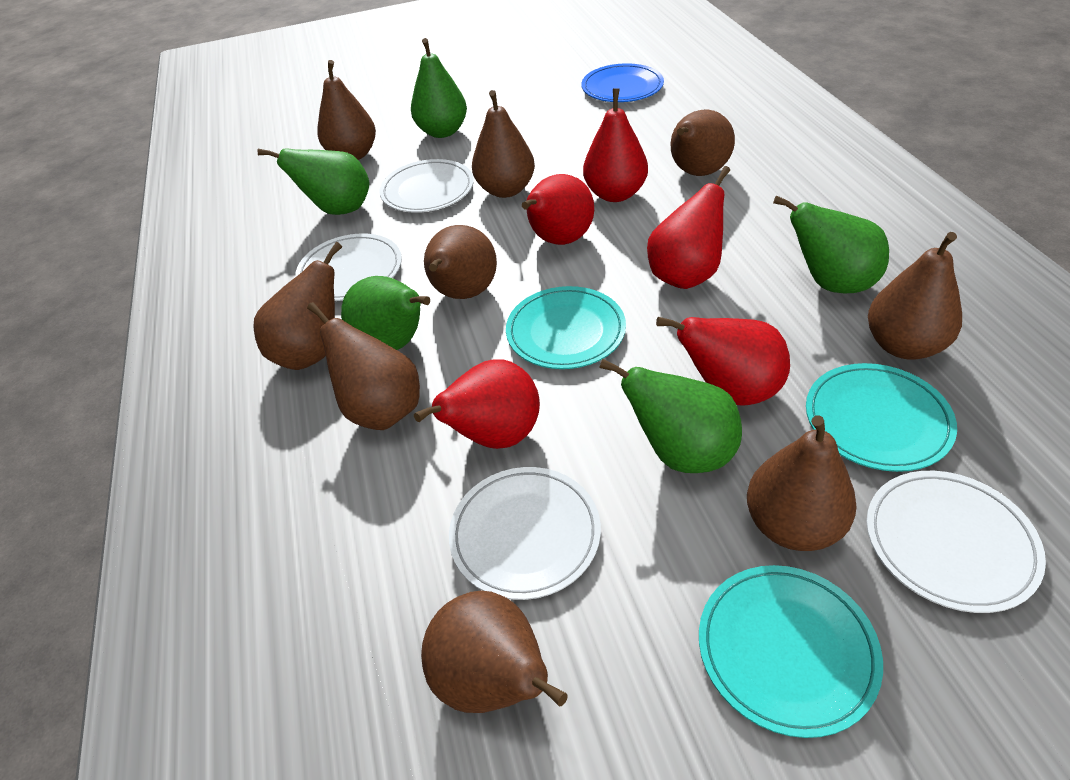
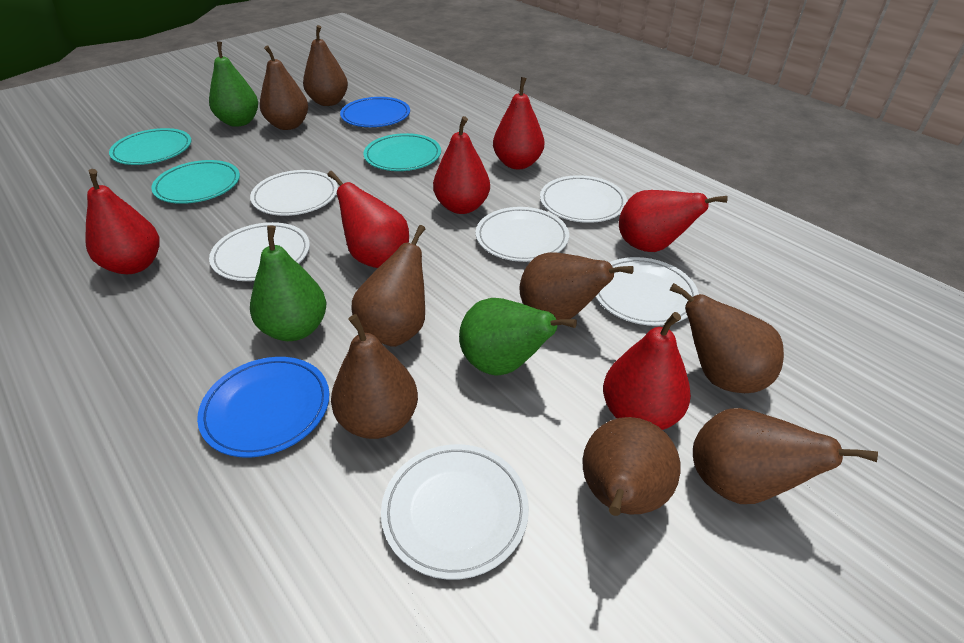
blue plate: [581,63,664,102] = 1 -> [197,357,330,458] [340,97,410,127] = 2
brown pear: [253,242,342,370] [307,302,420,430] [317,60,376,160] [421,591,568,713] [424,225,497,299] [472,90,535,198] [671,109,735,176] [747,415,857,551] [868,232,962,360] = 9 -> [260,45,308,130] [303,25,348,106] [331,314,418,439] [352,225,425,347] [519,252,634,320] [582,417,681,516] [670,283,784,393] [693,408,878,504] = 8
green pear: [258,148,370,215] [341,276,430,350] [411,38,467,138] [599,359,742,473] [773,195,889,293] = 5 -> [209,41,258,127] [250,225,326,341] [459,298,577,376] = 3
red pear: [414,359,540,449] [522,174,594,245] [583,89,648,202] [647,166,730,289] [656,317,790,406] = 5 -> [85,169,159,274] [328,171,409,268] [433,116,490,214] [493,77,544,169] [603,312,691,430] [619,190,728,252] = 6
white plate: [295,234,402,301] [379,159,474,213] [449,467,601,600] [867,471,1046,613] = 4 -> [209,222,310,281] [250,170,338,216] [381,444,529,580] [476,207,569,262] [540,175,627,223] [596,257,699,326] = 6

